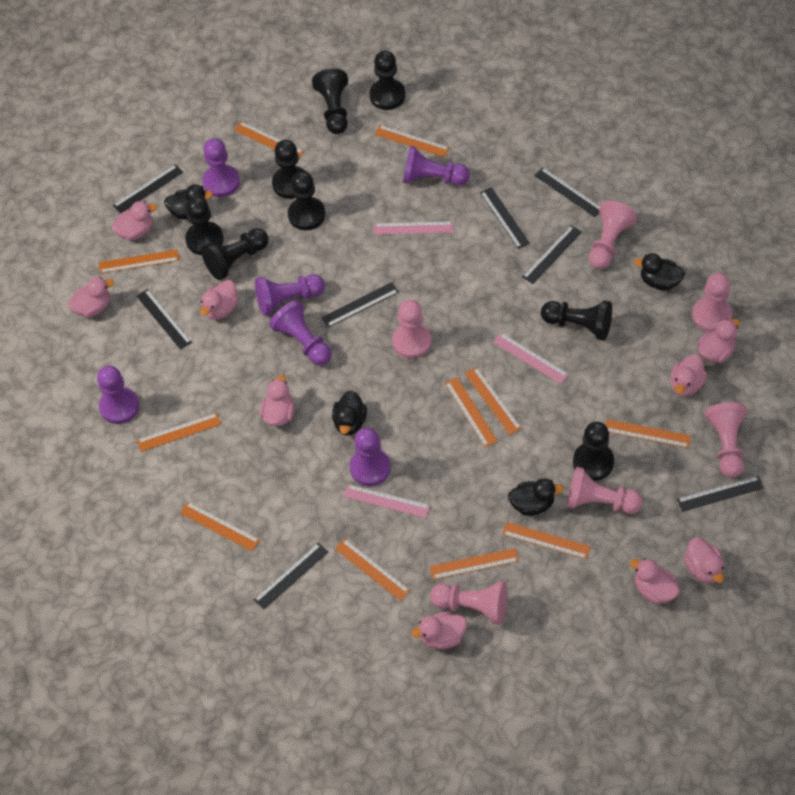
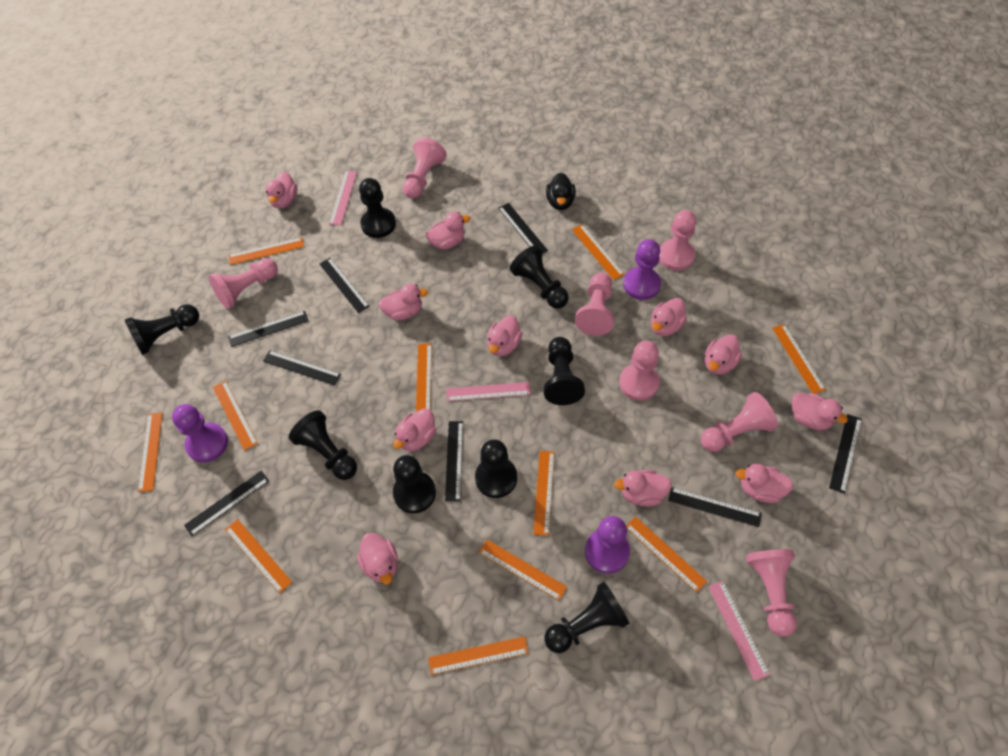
black duck: [164,184,213,219] [332,390,367,435] [508,478,564,516] [634,253,685,291] = 4 -> [546,173,576,210] = 1
pink duck: [68,277,114,318] [111,201,157,240] [200,280,239,320] [260,375,295,426] [411,612,467,649] [630,559,680,604] [671,354,707,397] [684,538,724,584] [698,319,740,363] = 9 -> [266,172,297,208] [357,533,398,585] [378,284,428,321] [393,408,436,451] [425,212,470,249] [487,315,522,357] [614,470,672,506] [651,298,687,336] [705,334,742,375] [736,464,794,503] [792,393,848,430] = 11
pink pawn: [392,300,431,359] [430,581,507,625] [567,467,643,514] [589,200,637,269] [692,273,732,332] [705,403,747,478] = 6 -> [209,258,278,309] [403,138,447,199] [575,273,614,336] [619,341,660,401] [659,210,697,271] [701,392,778,452] [746,549,797,637] = 7
purple pawn: [97,366,139,424] [202,138,240,197] [255,274,325,316] [269,300,332,366] [350,428,391,486] [403,146,470,186] = 6 -> [172,404,228,462] [585,516,630,574] [623,239,661,300] = 3

